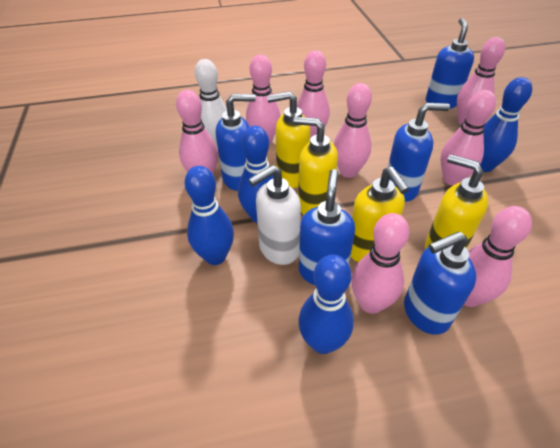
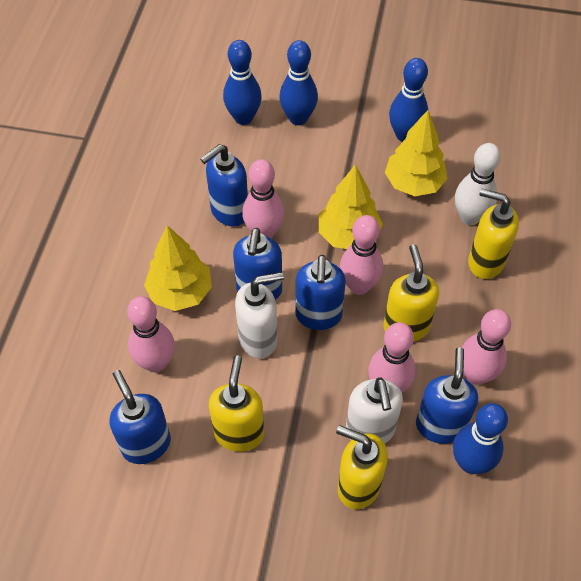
pink bowling pin: [176,90,218,174] [246,54,280,144] [297,50,330,139] [334,83,372,178] [352,213,410,314] [440,90,496,186] [457,37,505,124] [464,206,532,307] = 8 -> [127,296,175,372] [242,159,284,239] [340,215,383,295] [368,322,415,392] [462,309,511,385] = 5
white soap dispenser: [248,165,301,265] = 1 -> [235,272,284,358] [346,377,403,443] = 2
yellow tree: none = 0 -> [144,225,212,311] [319,164,383,249] [385,110,448,196] = 3

